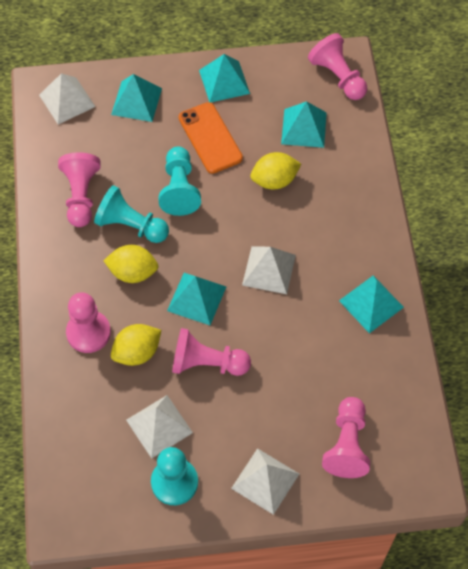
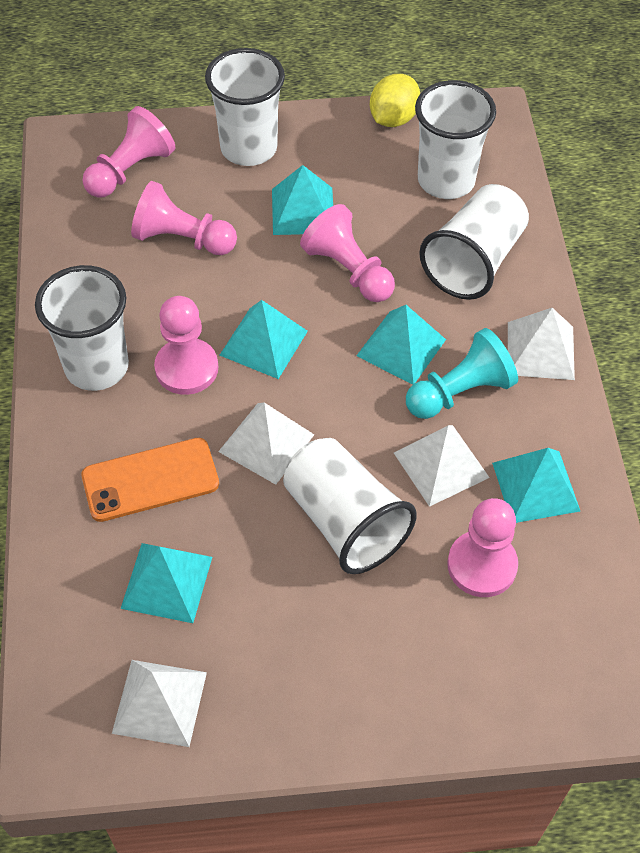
turquoise pawn: [94,185,169,243] [151,447,198,505] [159,146,201,216] = 3 -> [406,328,518,419] = 1
white cup: none = 0 -> [35,265,129,391] [205,48,285,166] [283,438,417,574] [415,80,496,199] [419,184,529,300] = 5
yellow lemon: [103,245,158,283] [111,324,161,366] [250,152,301,189] = 3 -> [370,74,420,127] = 1

